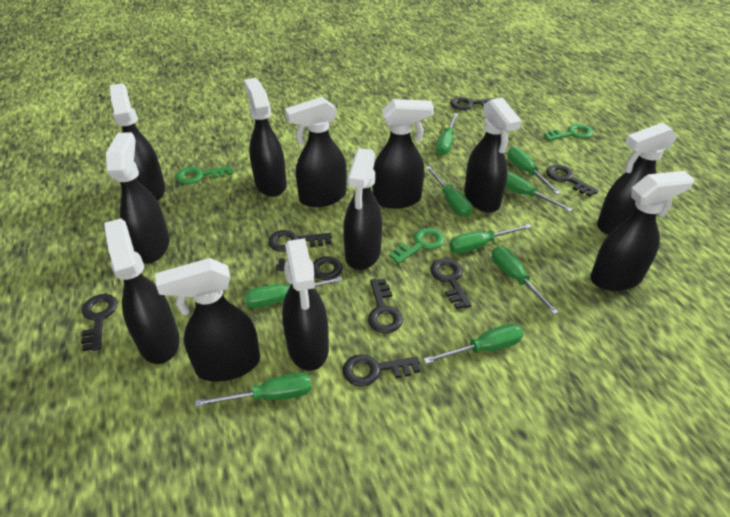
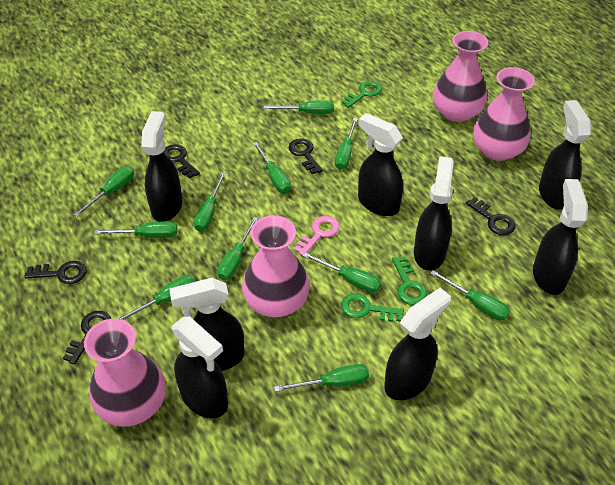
black key: [81,294,117,351] [268,230,332,252] [276,256,343,280] [343,354,420,386] [368,279,403,333] [430,258,472,309] [450,97,496,110] [546,165,599,197] = 8 -> [25,261,87,284] [63,311,111,365] [164,144,200,179] [288,138,323,174] [466,197,515,235] = 5
black spray bottle: [104,219,180,364] [106,132,170,264] [110,83,165,201] [155,258,260,382] [244,78,287,197] [282,238,329,371] [285,97,347,207] [343,148,382,270] [372,99,434,209] [464,97,522,213] [590,171,694,291] [597,122,677,235] = 12 -> [141,111,182,222] [169,278,245,371] [172,317,228,418] [358,113,403,216] [384,288,451,400] [414,156,454,271] [533,179,588,295] [539,100,591,210] = 8
green screwdriver: [195,373,312,407] [245,276,342,308] [423,324,524,364] [425,166,472,217] [436,113,458,155] [449,224,532,253] [492,246,559,315] [505,172,573,212] [507,147,561,194] = 9 -> [74,166,134,217] [94,221,177,238] [117,275,196,320] [194,172,226,231] [217,217,258,280] [253,142,291,193] [264,100,334,114] [274,364,369,392] [303,252,381,293] [335,118,358,170] [430,270,510,320] = 11
pink key: none = 0 -> [294,216,339,256] = 1
pink vase: none = 0 -> [84,319,166,427] [242,215,310,317] [433,31,488,122] [473,67,535,161] = 4

